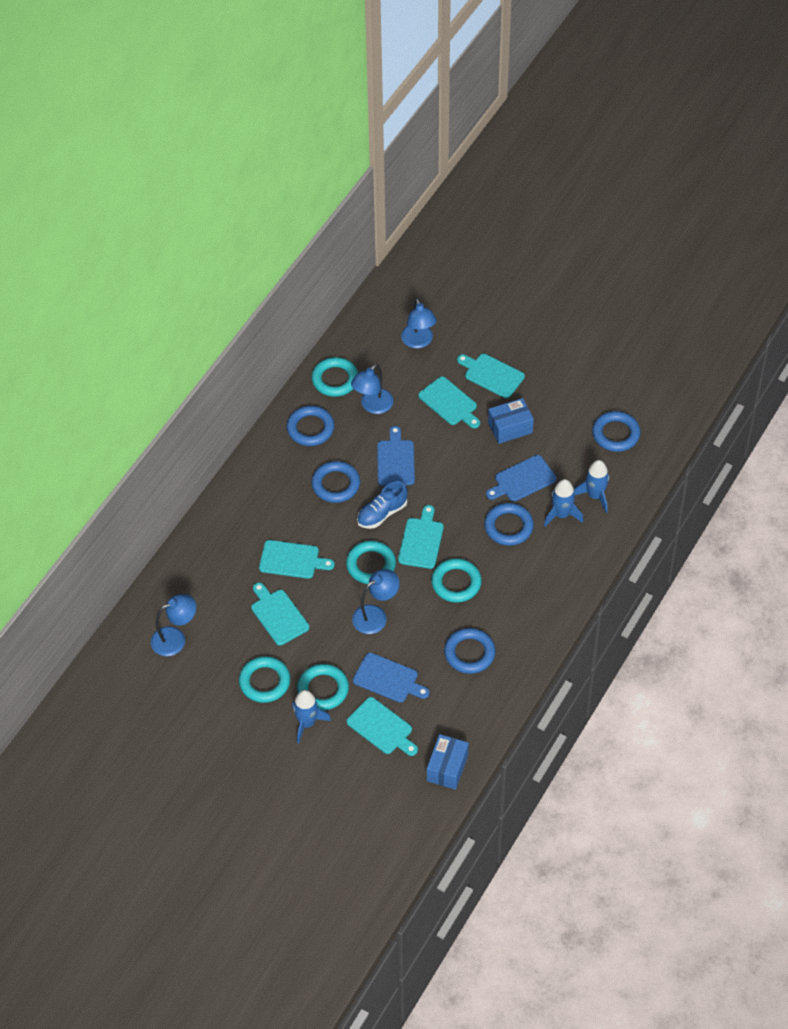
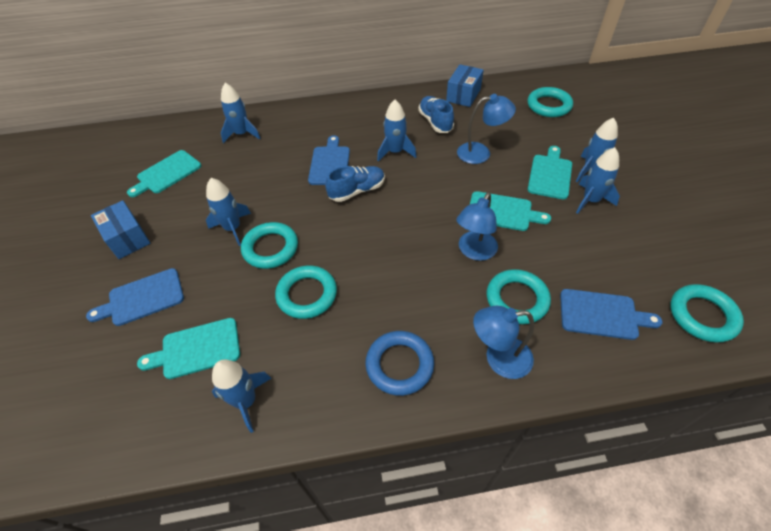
blue lamp: [151,594,196,656] [351,364,393,414] [352,569,400,634] [401,298,437,349] = 4 -> [456,192,498,261] [457,94,516,164] [473,306,534,379] = 3
blue ring: [287,406,334,446] [312,461,360,503] [444,628,496,674] [484,503,534,546] [592,411,640,452] = 5 -> [365,331,434,396] = 1
blue rocket: [292,690,331,744] [544,479,584,527] [574,460,609,513] = 3 -> [206,178,251,246] [212,360,271,433] [221,83,261,143] [377,100,416,162] [576,118,618,182] [576,147,620,214] = 6
blue shoe: [357,481,408,529] = 1 -> [325,166,385,202] [418,96,454,133] = 2
turquoise cutting board: [251,583,309,645] [259,540,335,579] [347,697,418,756] [398,505,444,569] [418,376,480,428] [457,354,525,398] = 6 -> [127,150,201,197] [137,318,240,379] [470,191,551,231] [527,146,572,199] = 4

